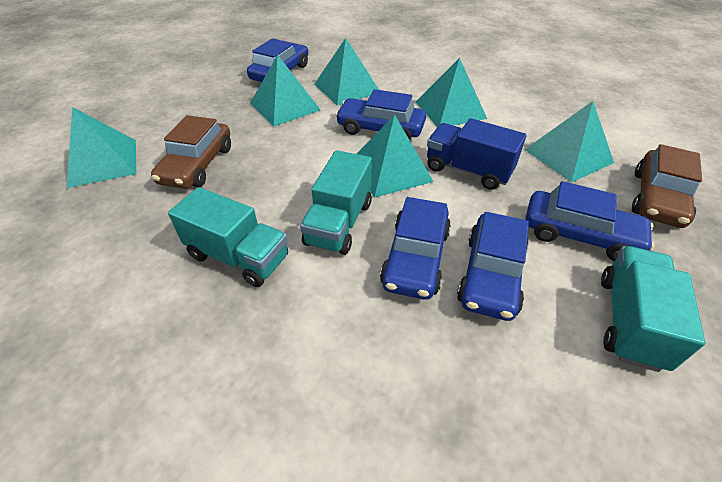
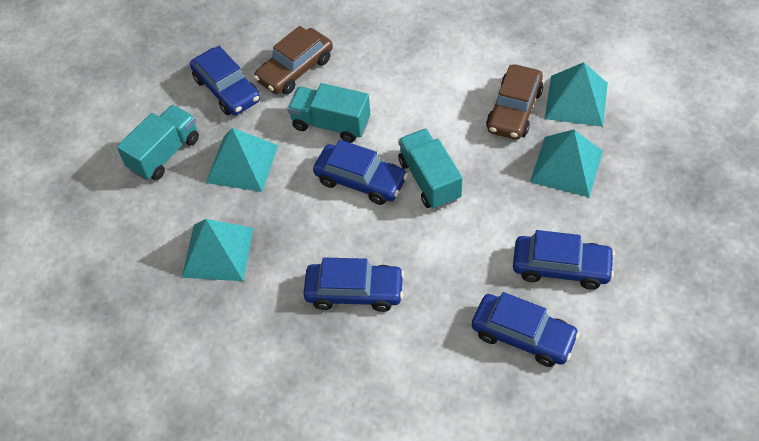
blue truck: [427,118,526,190] = 1 -> none = 0
turquoise pyramid: [67,107,136,188] [250,54,321,127] [314,38,379,106] [357,115,434,198] [416,58,487,127] [525,101,614,182] = 6 -> [182,219,254,281] [206,128,278,192] [530,130,603,197] [545,62,608,127] = 4

